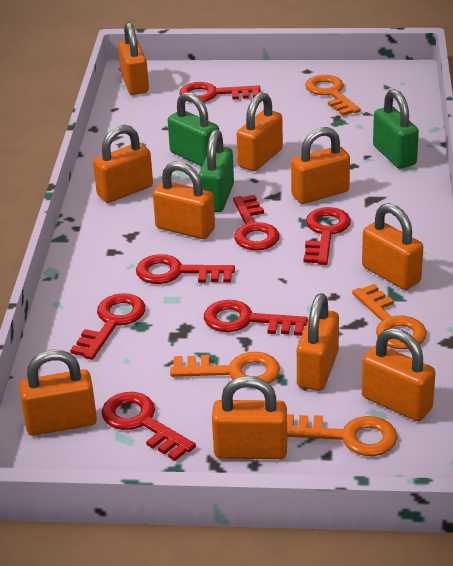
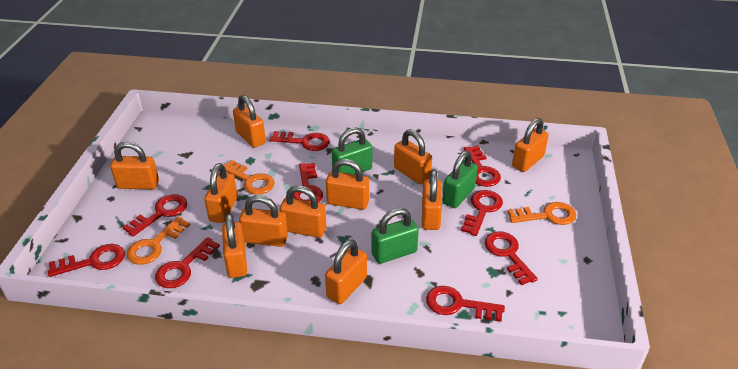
orange key: [170,352,280,384] [287,414,398,456] [305,75,361,116] [352,284,427,349] = 4 -> [127,217,190,265] [224,160,275,195] [507,202,576,225] = 3
orange padlock: [19,350,97,436] [93,125,153,203] [118,22,149,95] [153,162,215,239] [212,376,287,459] [237,92,283,171] [291,127,350,204] [297,293,339,391] [362,203,423,290] [362,328,436,421] = 10 -> [110,142,159,189] [204,163,238,223] [222,214,247,278] [233,95,266,148] [239,195,288,247] [280,185,326,238] [325,240,367,304] [326,159,369,210] [394,129,432,184] [422,170,442,230] [512,118,549,172] = 11
red key: [70,293,146,360] [102,392,196,461] [136,254,235,284] [179,82,261,102] [204,300,308,336] [233,195,280,251] [304,207,351,265] = 7 -> [48,244,125,277] [123,194,187,237] [155,237,220,288] [270,131,330,151] [293,163,323,203] [426,286,505,322] [461,190,503,236] [464,146,501,187] [485,231,538,285] = 9

